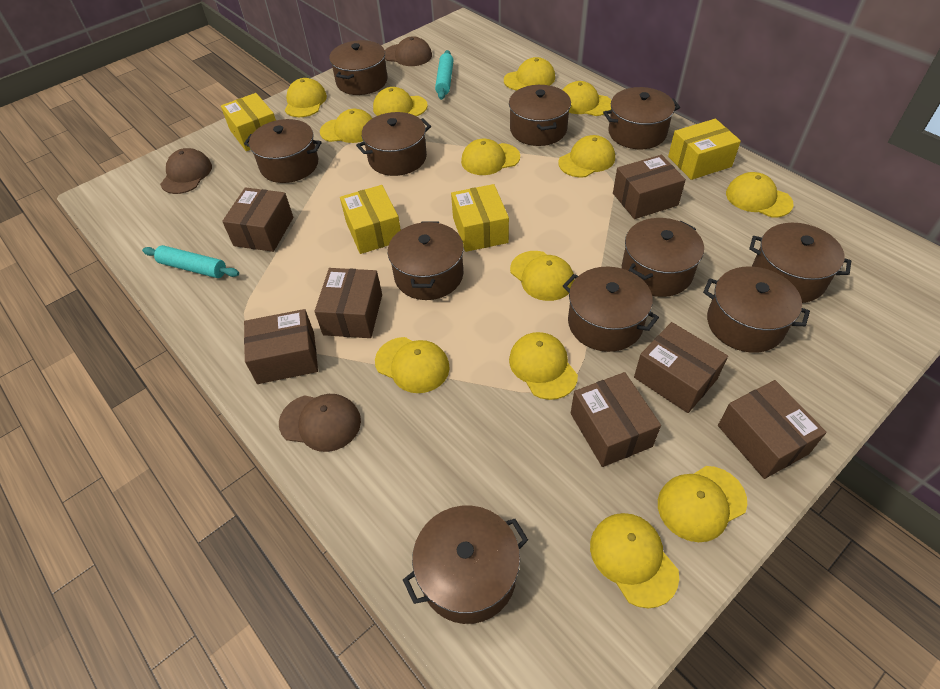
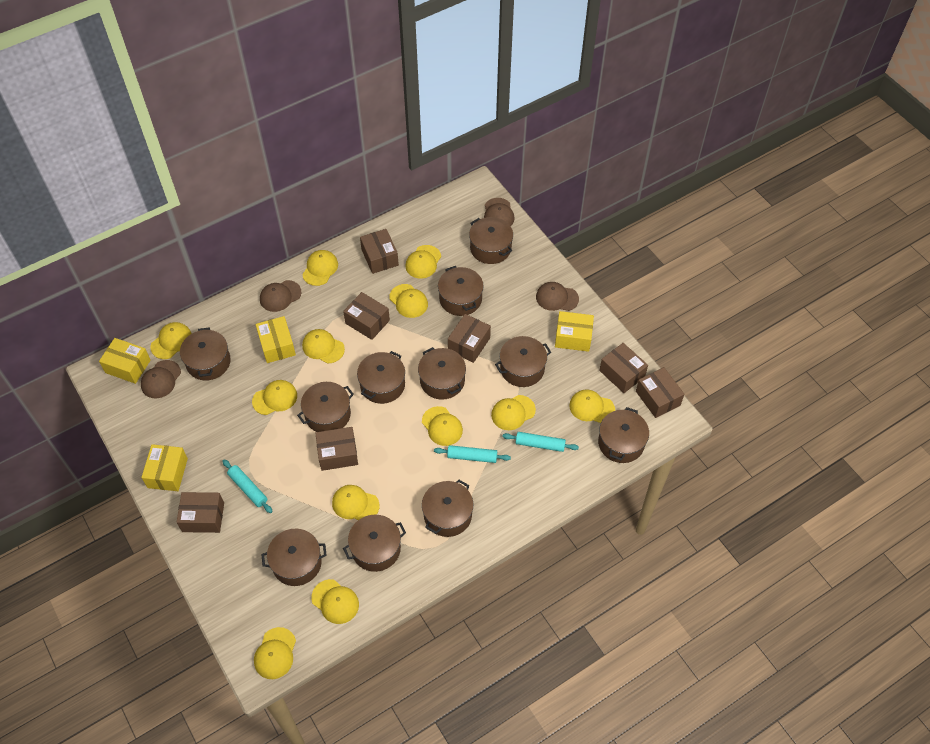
brown cap: [160,148,212,194] [279,394,361,452] [385,36,432,66] = 3 -> [141,360,181,398] [260,280,302,312] [484,198,514,226] [536,282,579,311] = 4
turquoise rolling pin: [142,245,239,278] [435,50,454,100] = 2 -> [223,459,273,513] [434,445,511,463] [503,432,579,452] = 3
yellow cap: [285,78,327,117] [320,109,372,143] [373,87,428,116] [375,337,450,393] [461,139,520,175] [504,57,555,91] [509,332,578,400] [510,251,574,301] [558,135,615,178] [562,81,611,116] [590,513,679,608] [658,466,747,542] [726,172,794,218] = 13 -> [150,322,192,359] [252,380,297,415] [254,627,296,679] [302,250,338,286] [302,329,345,364] [311,579,359,624] [332,485,379,520] [389,284,428,318] [405,245,441,279] [422,406,463,446] [491,395,536,430] [569,389,615,423] = 12

